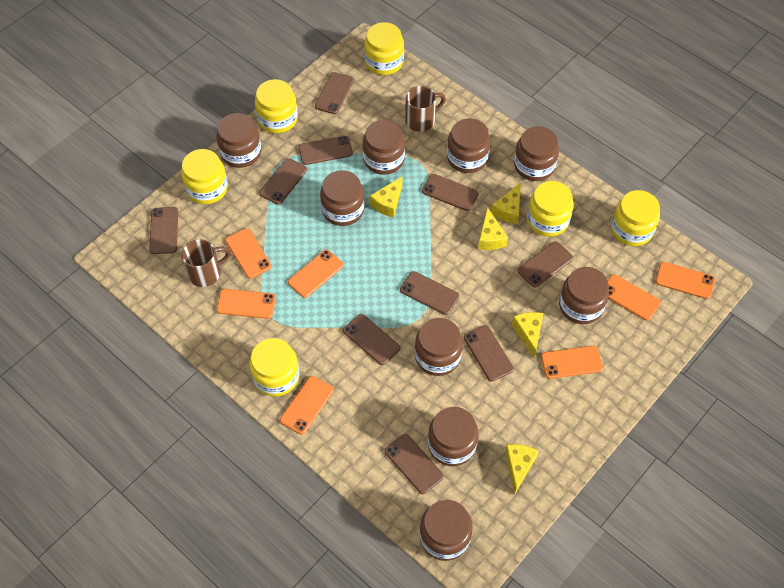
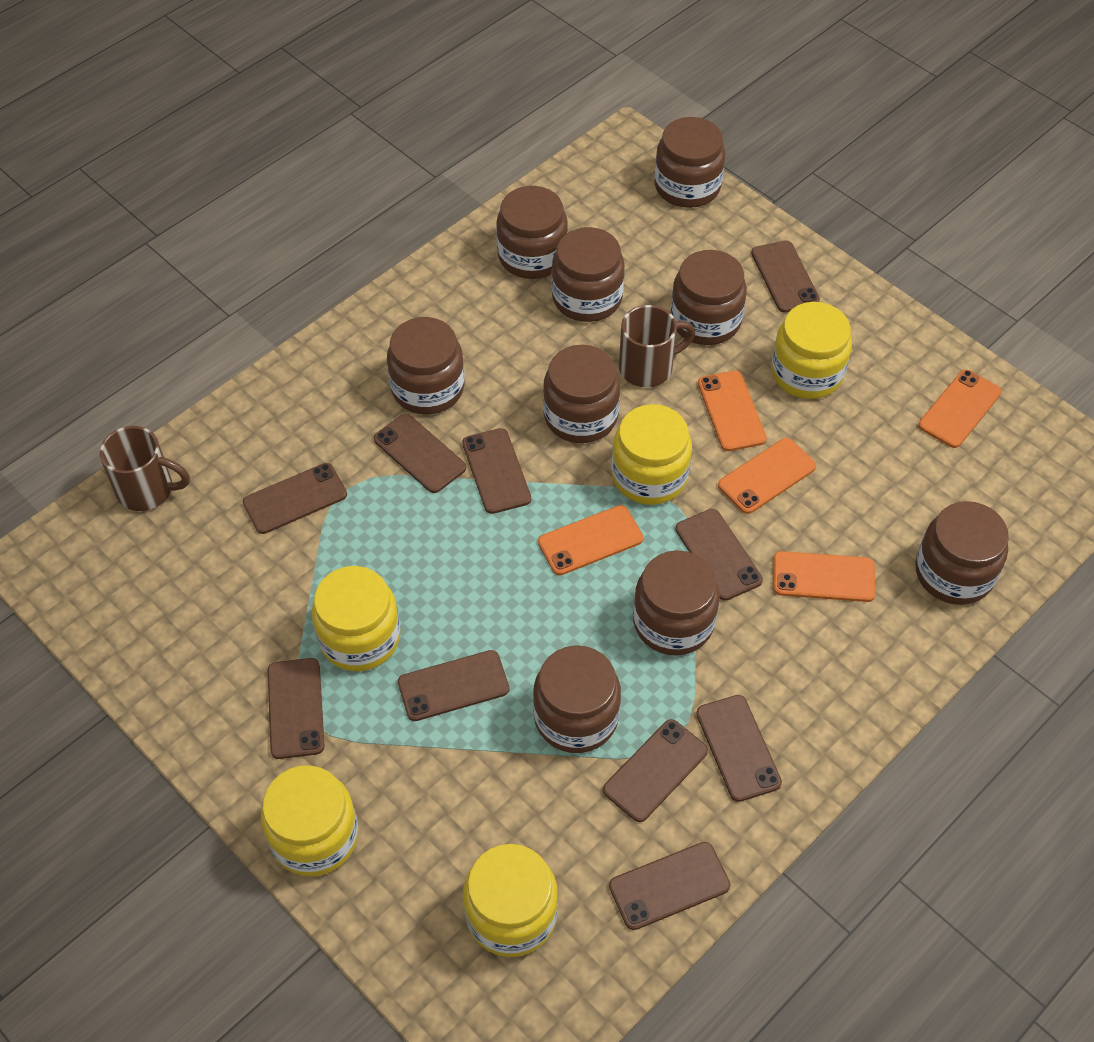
orange phone: [216,289,276,319] [225,228,272,279] [280,376,334,435] [288,250,344,298] [541,346,603,379] [608,274,661,321] [656,262,715,299] = 7 -> [538,505,644,575] [698,371,767,451] [718,438,816,514] [773,551,876,602] [918,369,1002,448] = 5
yellow cheese: [370,177,402,218] [478,207,508,250] [491,182,521,224] [505,444,539,495] [512,312,543,358] = 5 -> none = 0
yellow jar: [181,149,228,204] [249,338,299,397] [255,79,298,133] [364,22,404,75] [527,181,574,237] [611,190,660,246] = 6 -> [261,765,358,877] [312,566,400,671] [463,844,558,957] [612,404,692,505] [771,302,852,399] = 5

